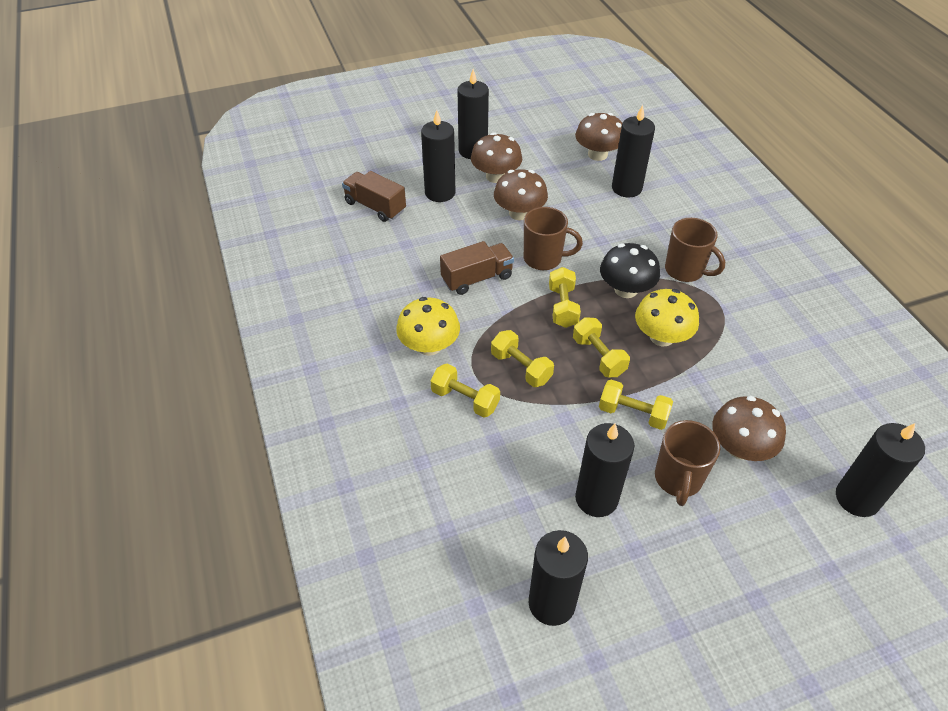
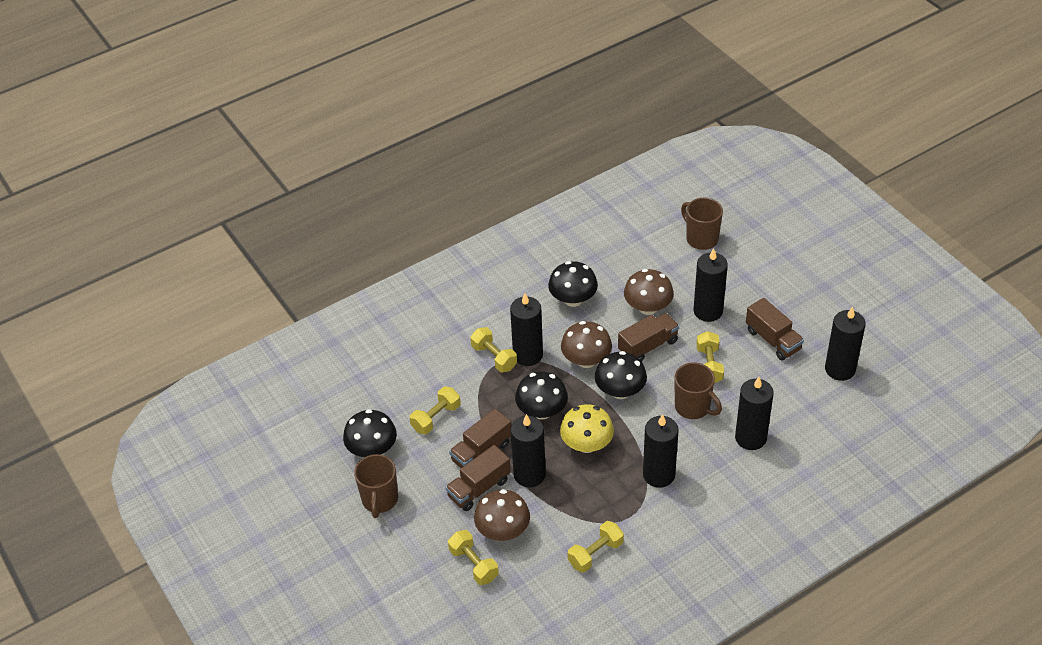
black mushroom: [600,243,660,298] = 1 -> [343,409,397,457] [515,372,568,420] [548,261,598,307] [595,351,647,399] = 4
brown mushroom: [471,132,522,183] [494,169,548,220] [575,113,622,161] [712,396,786,461] = 4 -> [474,489,530,541] [561,321,612,368] [624,269,674,315] = 3
brown truck: [342,171,406,222] [440,241,514,295] = 2 -> [445,445,511,511] [449,409,511,468] [618,313,679,361] [746,298,804,360] = 4
yellow mushroom: [396,297,460,356] [635,289,699,346] = 2 -> [560,404,614,453] = 1

